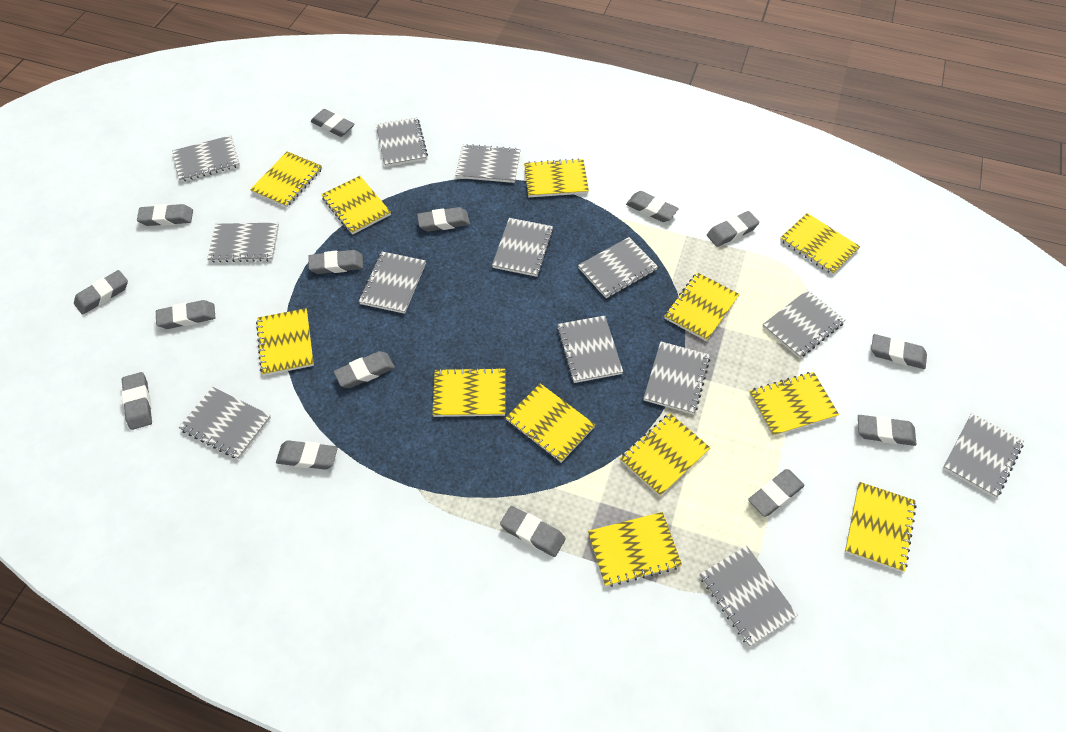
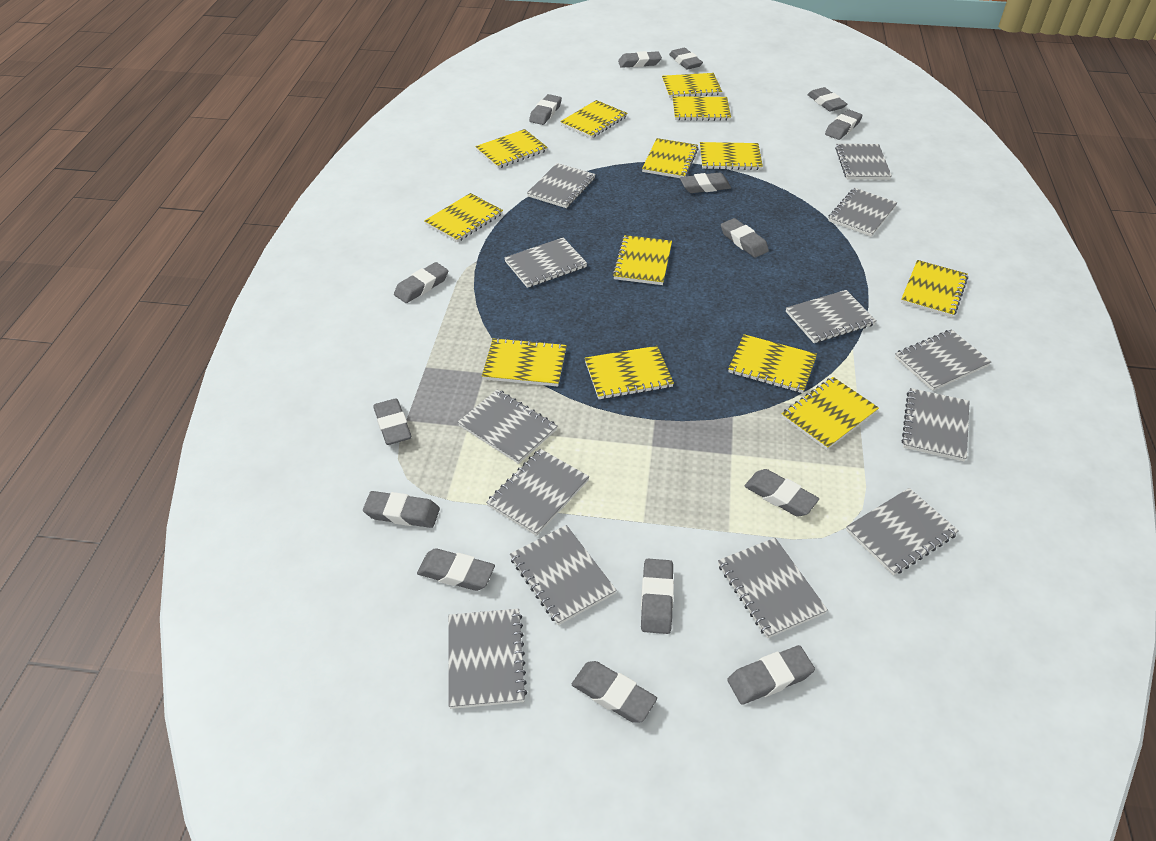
yellow notebook: [250,151,322,208] [256,308,314,376] [321,176,391,235] [432,367,505,417] [506,383,595,462] [524,158,589,197] [588,512,682,587] [620,413,710,496] [664,272,740,341] [749,372,839,436] [780,213,860,275] [845,482,917,572] = 12 -> [424,193,503,242] [475,129,548,168] [482,338,567,386] [560,100,627,138] [585,346,674,399] [612,235,672,285] [642,138,698,178] [662,73,722,98] [673,96,731,121] [700,142,763,170] [728,334,817,393] [782,377,879,450] [901,260,968,317] = 13

